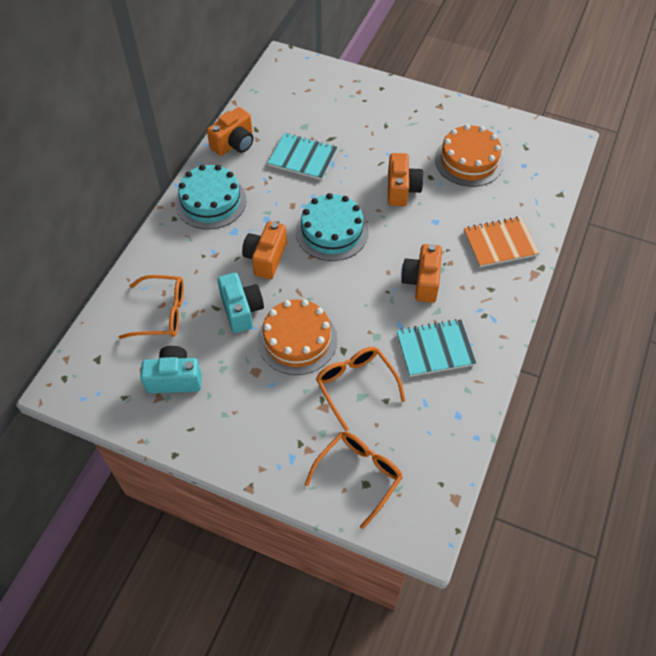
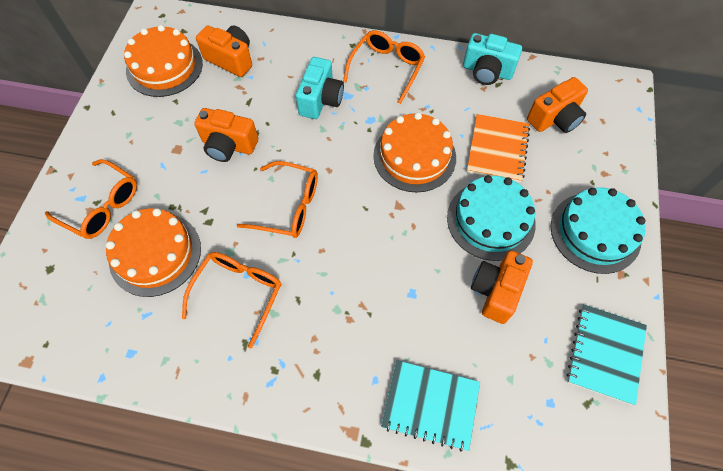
orange cake: [257,299,337,375] [435,124,504,187] = 2 -> [106,208,201,297] [124,25,203,97] [373,112,456,192] = 3
orange glasses: [119,275,184,339] [305,432,403,529] [316,347,405,431] = 3 -> [45,159,137,239] [182,252,281,348] [237,161,318,238] [343,30,425,104] = 4

